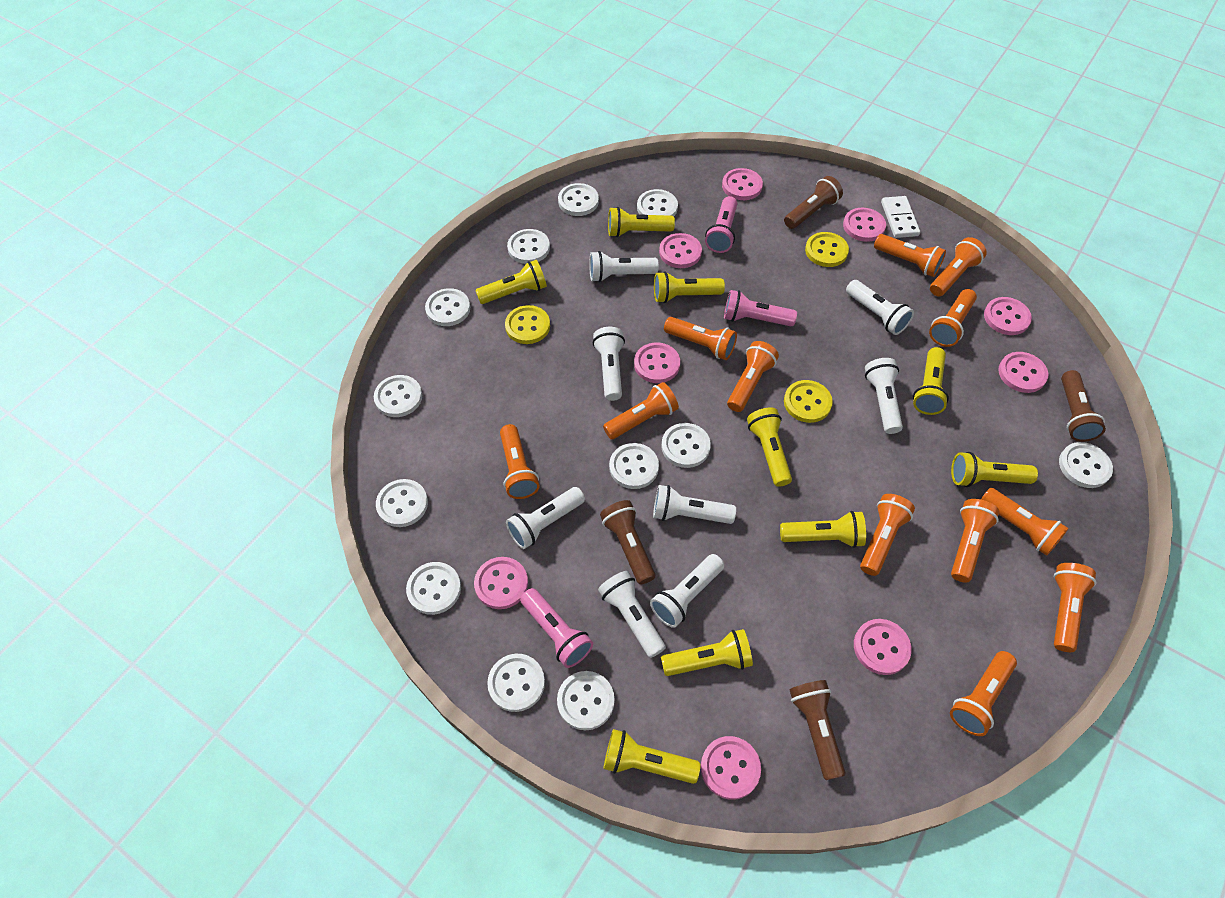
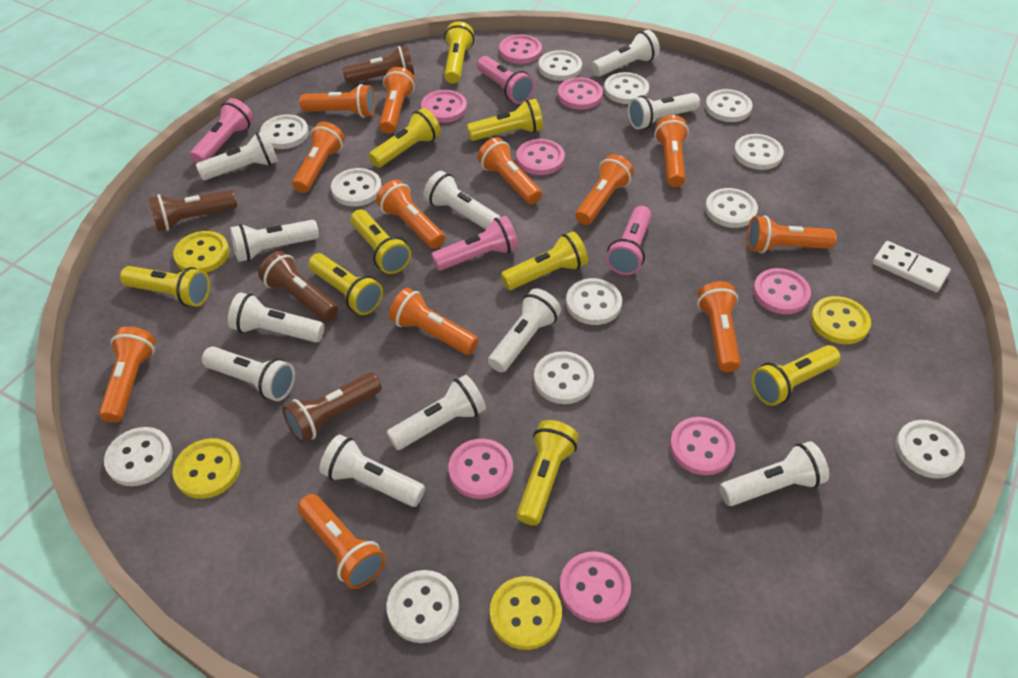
pink button: [474,557,528,609] [634,343,680,383] [659,233,702,268] [701,736,761,800] [722,168,763,200] [843,208,886,242] [854,619,912,675] [984,297,1032,335] [998,352,1048,393] = 9 -> [421,90,467,123] [449,439,513,499] [499,34,542,64] [516,139,565,175] [558,77,603,110] [559,551,631,623] [670,417,735,475] [753,268,811,314] = 8
pink flashlight: [520,588,593,668] [705,196,737,253] [724,290,797,326] = 3 -> [190,98,254,163] [431,216,518,271] [477,56,535,104] [606,206,652,275] = 4
white flashlight: [506,487,585,549] [589,251,659,282] [593,327,625,401] [598,571,666,658] [650,554,724,628] [653,485,736,524] [846,280,914,335] [865,358,903,434] = 8 -> [196,131,278,180] [202,347,295,401] [228,292,324,343] [230,220,319,262] [319,434,425,507] [387,375,486,450] [423,171,500,230] [488,288,561,372] [592,30,660,77] [628,93,700,129] [719,441,829,506] = 11
yellow button: [505,305,550,344] [784,380,833,423] [805,232,849,267] = 3 -> [172,438,241,499] [173,231,229,273] [490,576,562,650] [811,296,871,344] = 4

